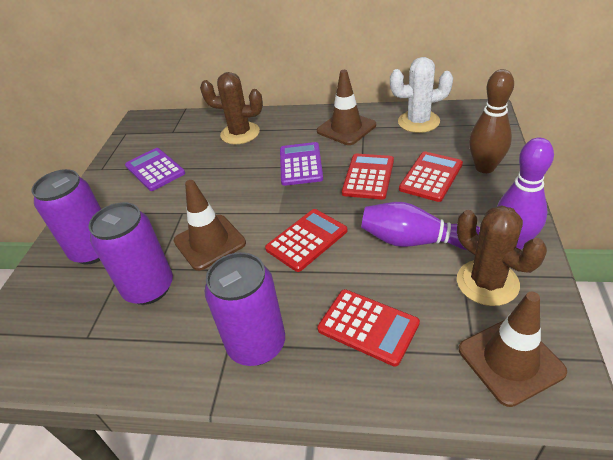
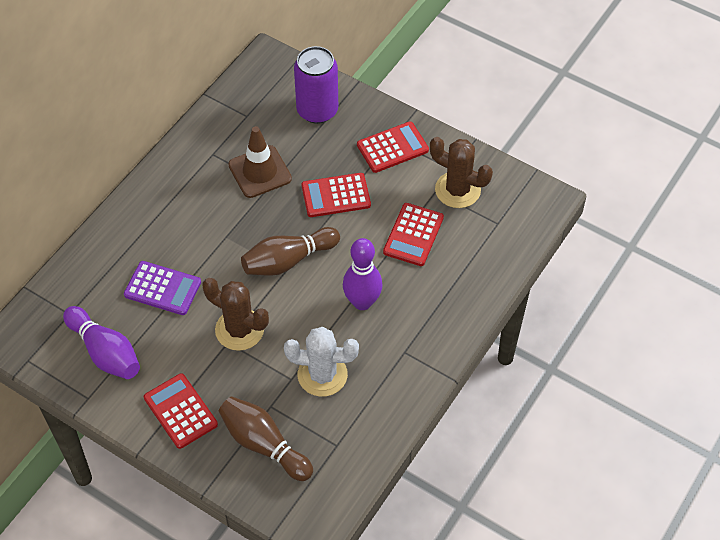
brown bowling pin: [469,69,514,173] = 1 -> [219,396,313,481] [241,227,340,275] = 2
brown traffic cone: [174,180,246,271] [317,70,376,145] [459,292,567,407] = 3 -> [228,126,292,198] = 1
purple calculator: [125,148,185,191] [280,142,323,186] = 2 -> [124,261,201,315] = 1
purple can: [32,169,101,265] [88,202,173,305] [204,252,285,366] = 3 -> [294,46,338,124] = 1

